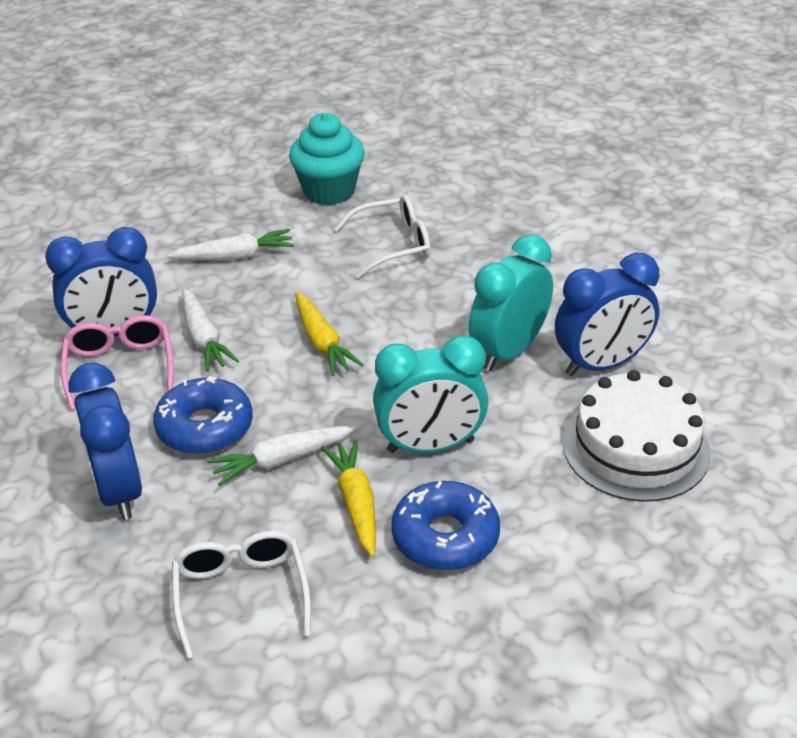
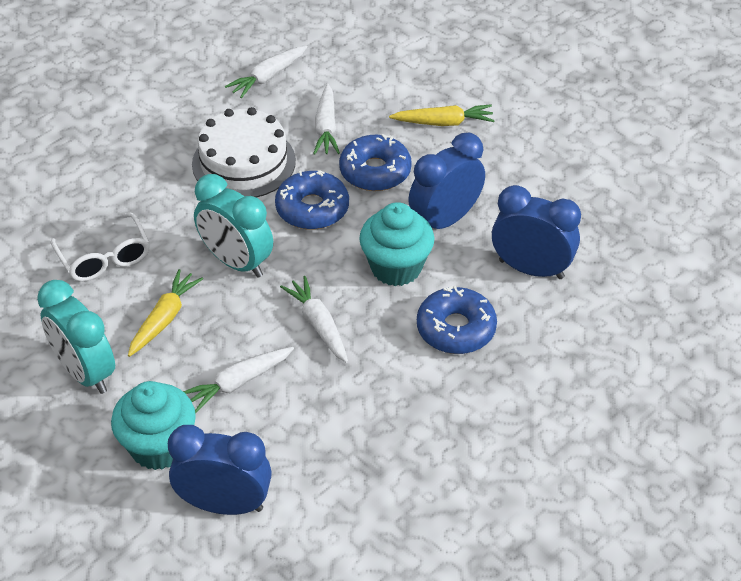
blue donut: [153,376,253,454] [391,481,500,571] = 2 -> [275,170,349,230] [339,134,412,191] [417,286,497,354] = 3
pink glasses: [61,315,174,410] = 1 -> none = 0
turquoise cupcake: [289,113,365,205] = 1 -> [111,381,196,470] [359,202,434,286] = 2
white carrot: [168,229,294,260] [182,288,239,372] [207,426,356,486] = 3 -> [183,347,294,414] [225,45,308,98] [280,276,348,363] [313,83,340,155] = 4
white glasses: [172,531,311,659] [334,195,430,279] = 2 -> [51,213,150,282] = 1

